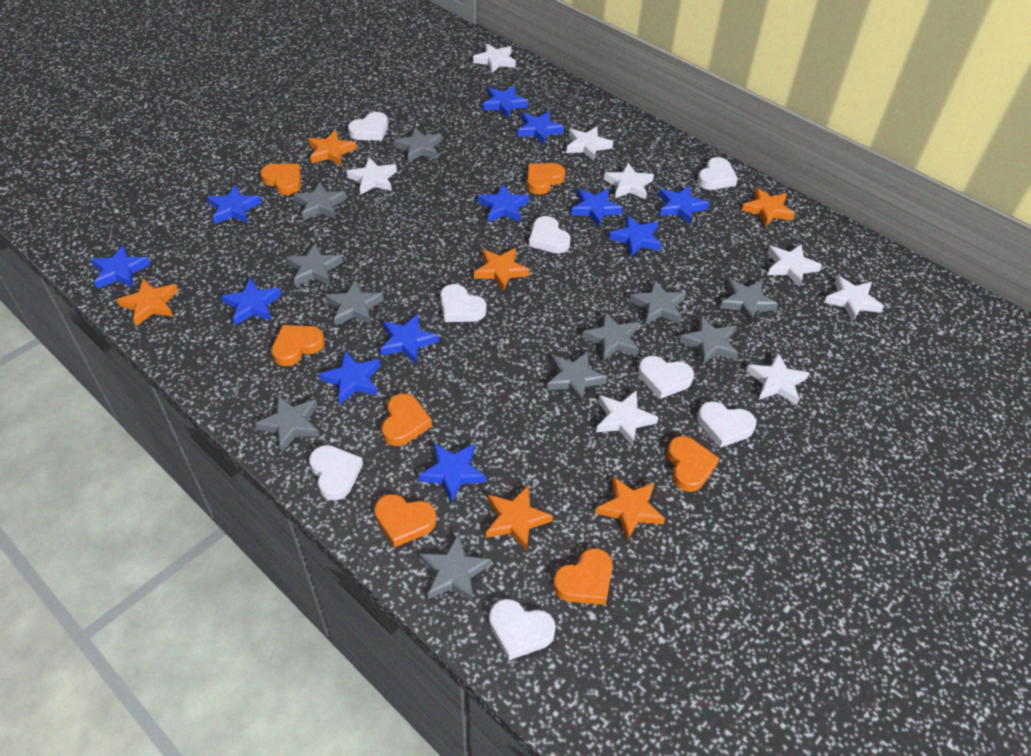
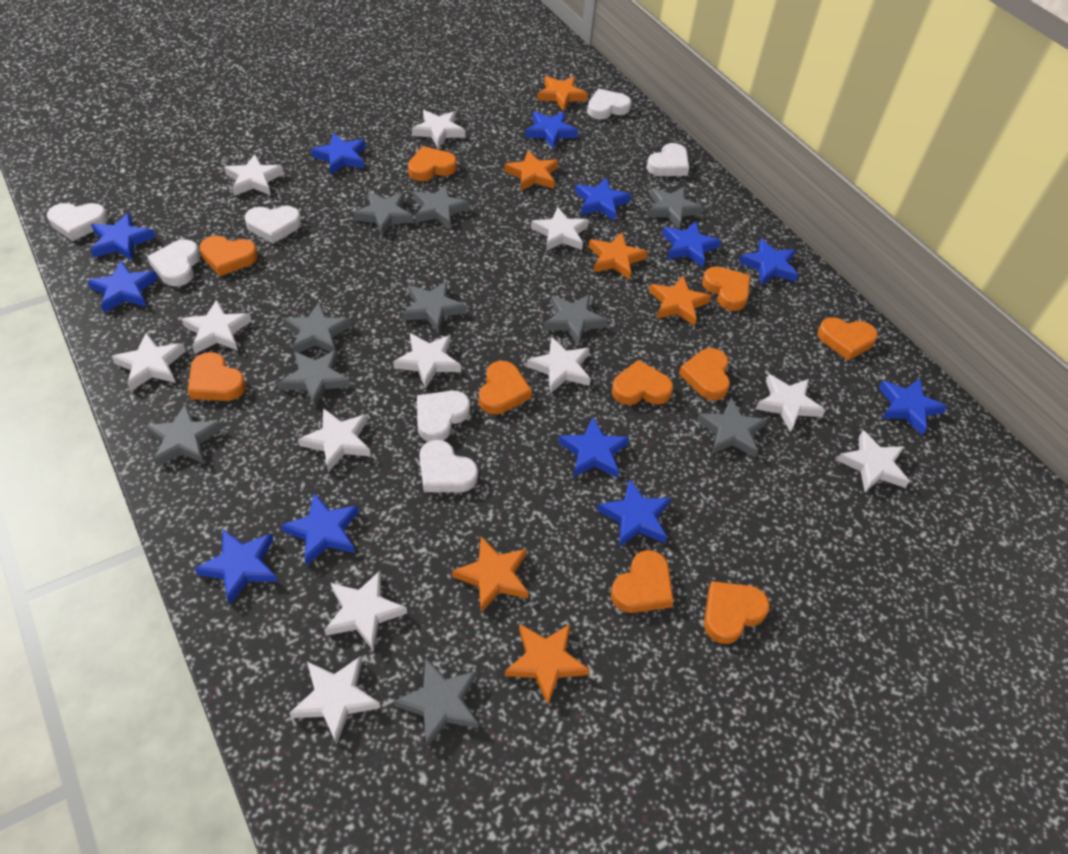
grey star: [255,396,320,452] [286,243,343,286] [293,182,347,220] [325,280,384,326] [394,128,442,163] [419,534,491,602] [547,352,607,404] [582,312,639,361] [629,280,686,325] [679,316,738,365] [720,279,778,324] = 11 -> [145,403,223,467] [279,350,351,407] [284,302,351,355] [353,191,413,235] [394,658,479,747] [402,281,466,333] [413,184,469,229] [544,294,608,346] [647,187,703,229] [697,398,767,457] = 10
orange heart: [260,164,301,195] [271,325,325,366] [374,494,437,548] [382,393,432,446] [527,163,565,195] [553,548,613,605] [667,436,719,492] = 7 -> [188,352,246,401] [199,236,258,276] [408,146,457,181] [479,361,532,415] [611,550,674,613] [612,360,673,405] [679,348,730,400] [702,266,750,311] [704,581,770,644] [818,317,878,360] = 10
white heart: [309,445,363,500] [348,112,388,141] [440,284,486,322] [489,599,556,660] [529,216,571,253] [638,356,694,399] [697,157,738,190] [697,401,756,448] = 8 -> [47,203,108,241] [147,239,200,286] [245,206,301,244] [417,391,470,442] [419,440,478,492] [587,89,631,120] [647,143,689,176] = 7
white star: [346,157,397,195] [473,44,516,74] [566,126,613,161] [596,390,659,446] [604,163,654,199] [746,353,809,405] [768,244,822,287] [824,276,884,322] = 8 -> [111,333,186,391] [181,299,252,354] [224,154,284,196] [289,656,380,745] [298,408,371,472] [324,571,407,651] [393,333,461,389] [412,110,466,148] [527,337,591,393] [531,207,589,251] [756,374,825,432] [837,430,910,492] = 12

